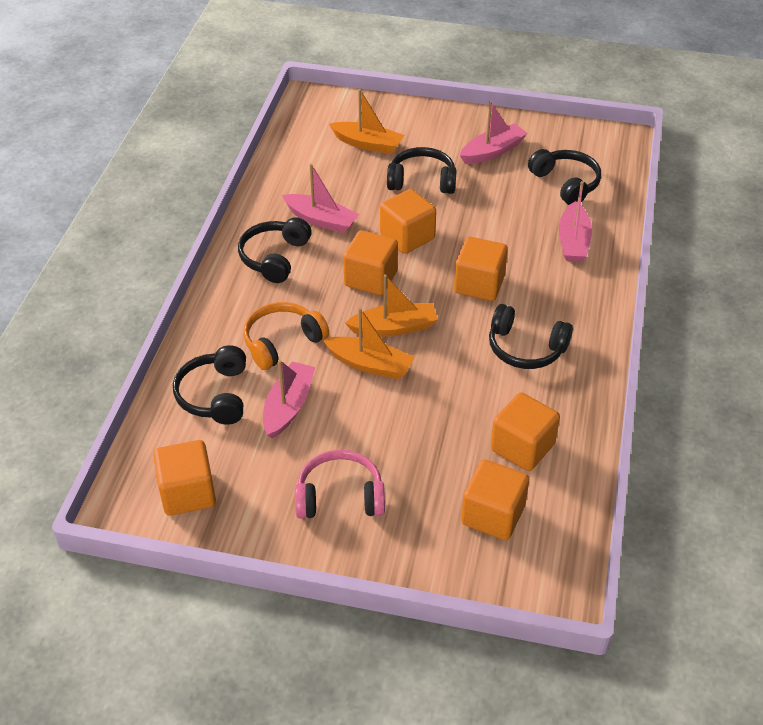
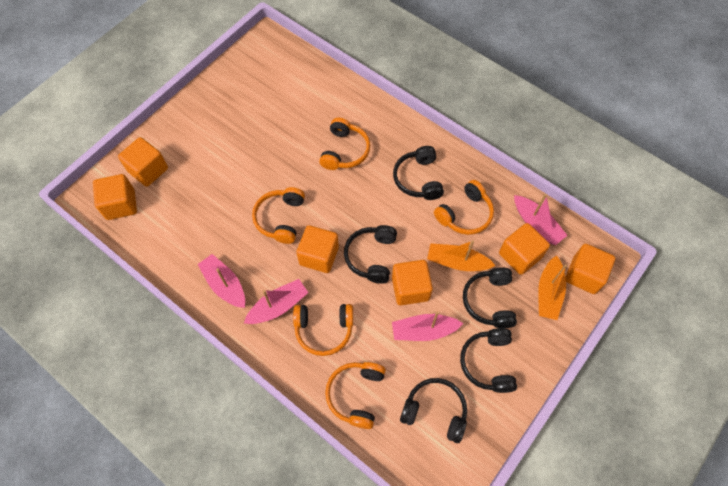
orange boat: [323,307,414,379] [329,89,404,154] [345,274,438,337] = 3 -> [427,240,496,271] [538,256,567,320] = 2
orange headphones: [243,302,329,370] = 1 -> [252,187,305,244] [293,304,353,356] [319,118,370,170] [325,362,386,429] [434,180,494,235] = 5
pink headphones: [295,450,385,519] = 1 -> none = 0

